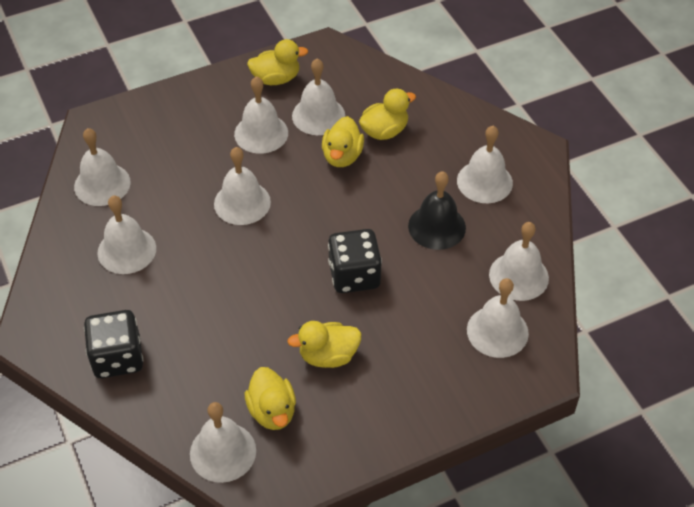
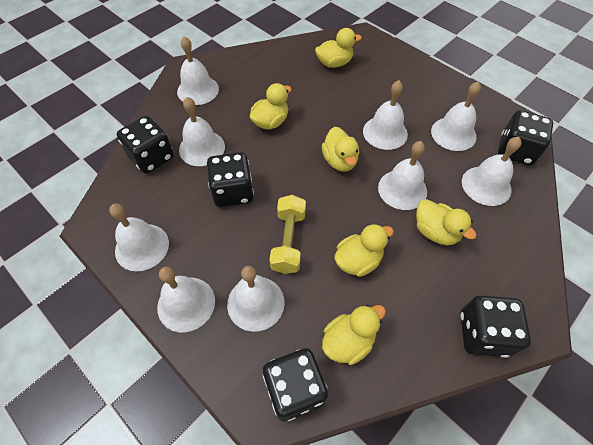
black bell: [408,171,466,250] = 1 -> none = 0
black dice: [84,310,143,378] [328,229,382,293] = 2 -> [117,116,174,174] [207,152,254,207] [263,348,328,422] [460,296,531,358] [498,110,553,165] = 5
yellow duck: [245,367,296,430] [247,39,308,85] [287,321,361,368] [322,116,364,167] [359,89,416,140] = 5 -> [250,83,292,130] [315,28,362,68] [322,127,359,172] [322,305,386,365] [334,224,394,277] [416,199,477,245] = 6
yellow dumbbell: none = 0 -> [270,195,306,274] = 1

